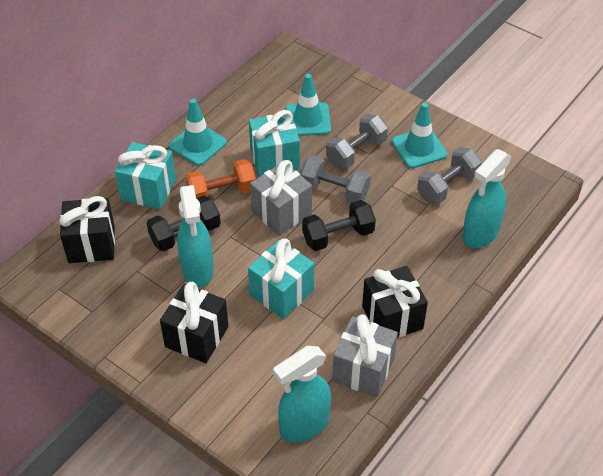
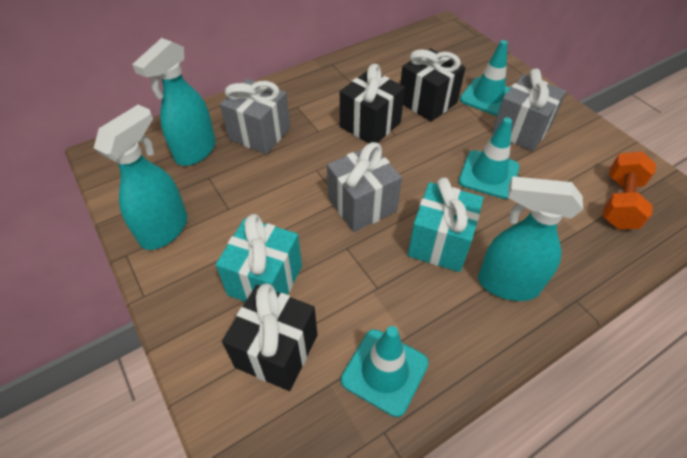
black dumbbell: [147,196,221,251] [302,200,376,251] = 2 -> none = 0
grey dumbbell: [300,155,370,203] [326,114,388,169] [417,147,482,204] = 3 -> none = 0
grey gift: [250,160,312,236] [332,314,398,397] = 2 -> [220,78,290,154] [327,142,402,232] [492,68,566,151] = 3
turquoise gift: [115,142,176,209] [248,238,314,319] [249,110,300,177] = 3 -> [216,214,302,302] [408,177,484,272] = 2

